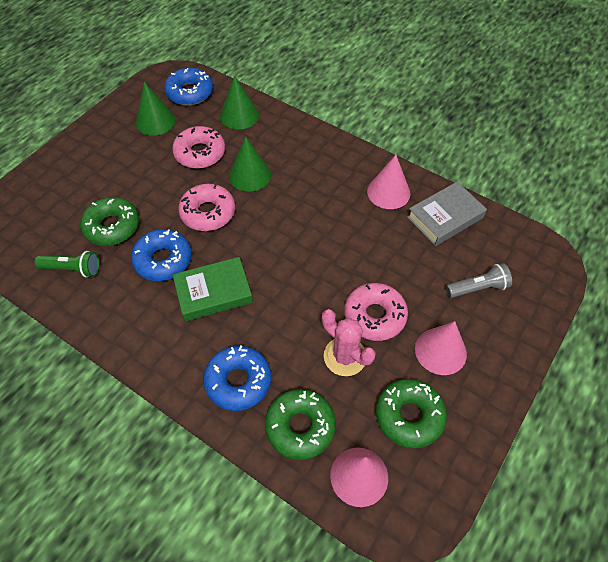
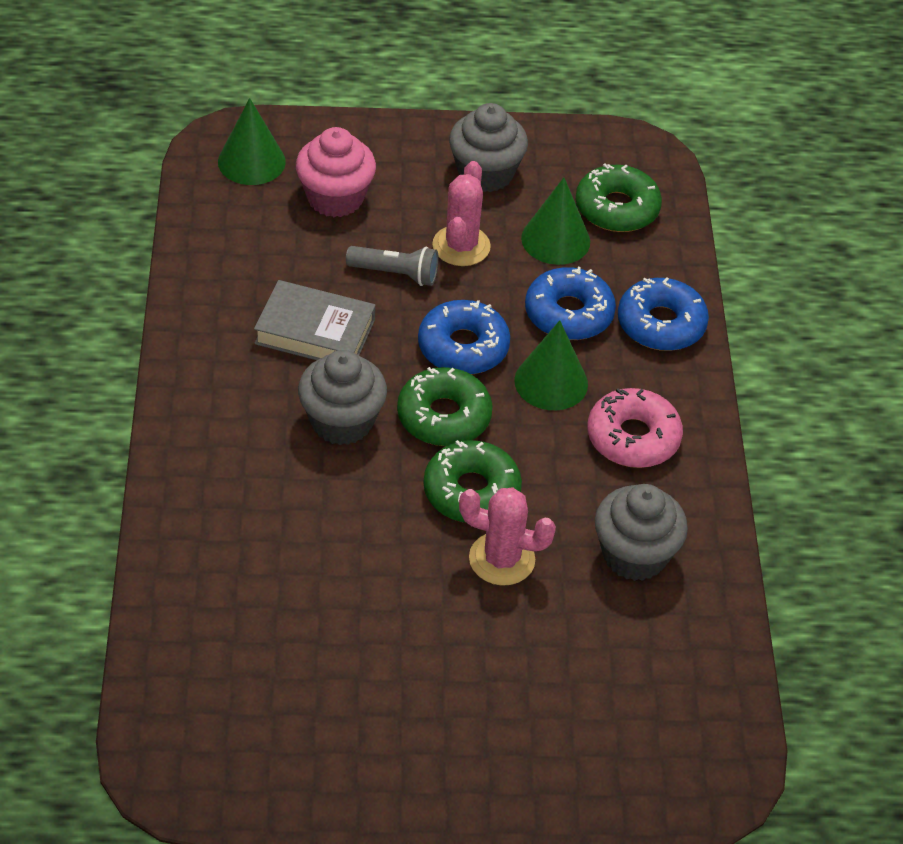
green book: [173,257,253,321] = 1 -> none = 0
green flashlight: [35,251,100,277] = 1 -> none = 0
grey cupcake: none = 0 -> [298,350,387,445] [449,103,528,192] [595,484,688,581] = 3
pink cactus: [322,309,376,376] = 1 -> [432,161,491,266] [459,488,556,586] = 2
pink cone: [330,448,388,507] [367,155,410,209] [415,321,467,375] = 3 -> none = 0
pink cupcake: none = 0 -> [296,127,376,217] = 1
pink donut: [172,126,225,169] [178,184,235,231] [344,283,408,341] = 3 -> [587,388,683,468] = 1

